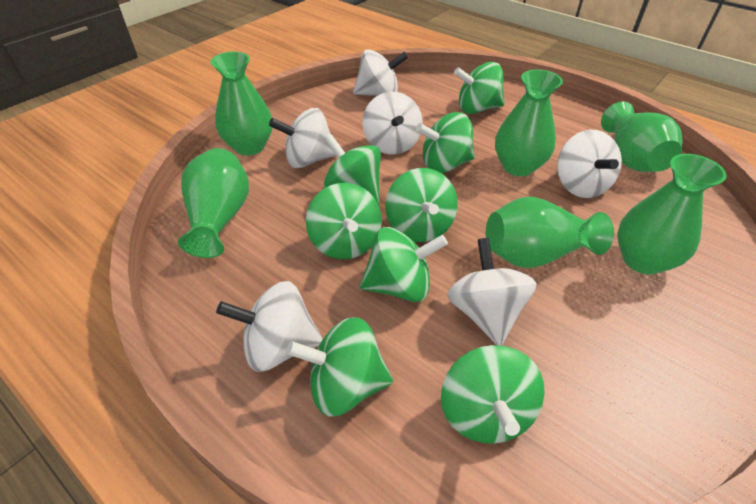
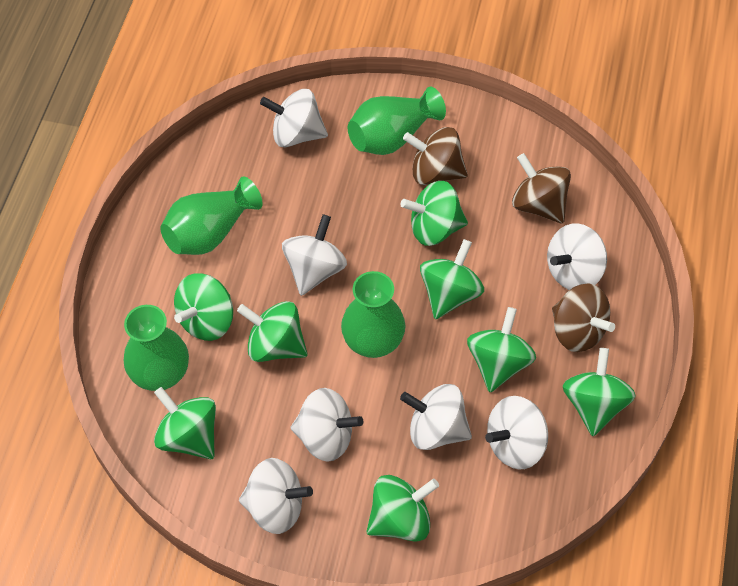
brown spinning top: none = 0 -> [403,127,468,185] [512,153,571,224] [552,283,615,352] = 3
green vase: [178,148,249,258] [211,52,273,155] [486,197,614,268] [495,70,563,176] [601,101,683,172] [617,154,726,275] = 6 -> [124,305,189,391] [160,176,263,255] [341,271,405,358] [348,87,446,155] = 4
white spinning top: [216,281,323,372] [269,108,336,168] [353,49,408,96] [363,92,423,155] [447,238,537,346] [557,130,622,198] = 6 -> [239,458,313,534] [260,89,328,147] [282,214,347,296] [291,388,363,462] [400,384,472,450] [485,396,548,470] [547,223,607,290] = 7

